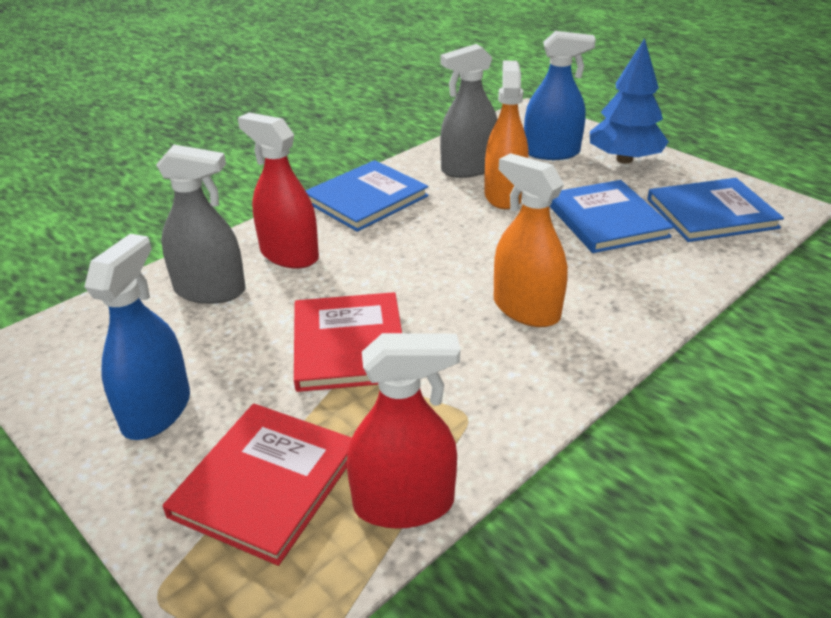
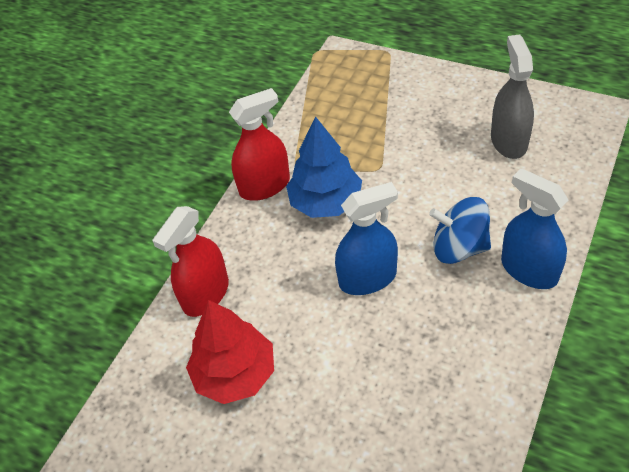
blue book: [305,160,429,232] [549,180,674,253] [647,178,784,242] = 3 -> none = 0
blue spinning top: none = 0 -> [429,197,491,264] = 1
grey spray bottle: [156,145,246,304] [440,44,497,178] = 2 -> [491,34,534,159] = 1
orange spray bottle: [484,61,528,209] [494,153,568,327] = 2 -> none = 0
red book: [163,404,352,566] [294,292,402,392] = 2 -> none = 0
red tree: none = 0 -> [186,300,274,404] = 1

